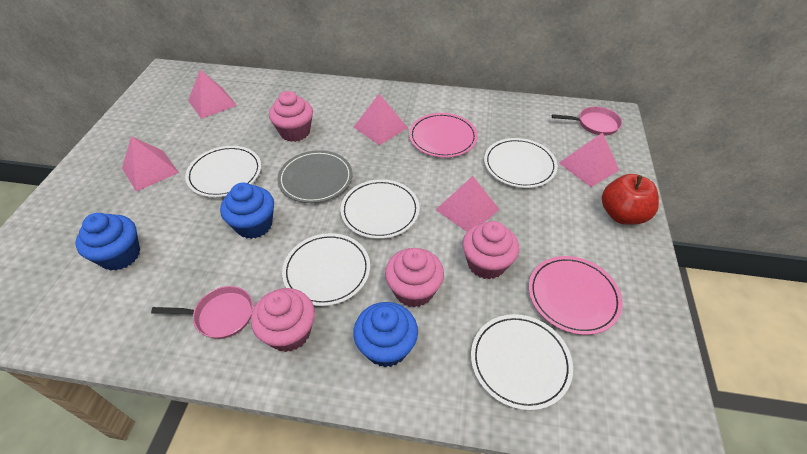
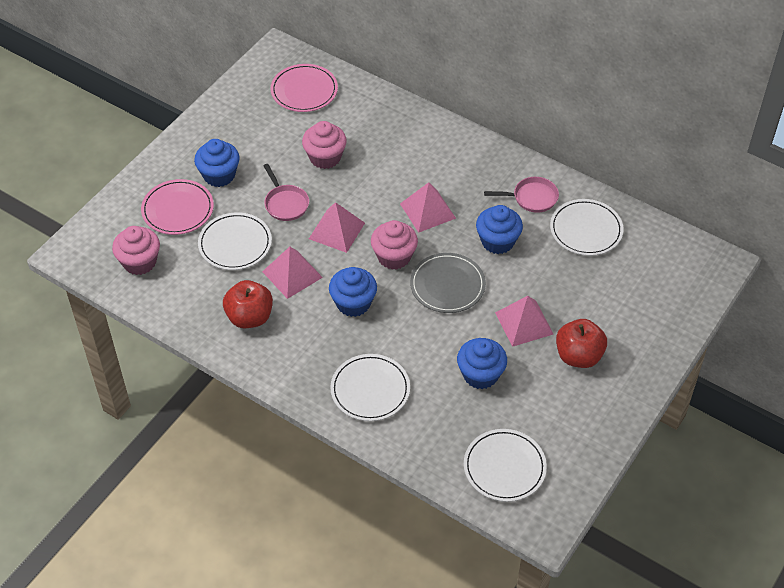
blue cupcake: [76,213,140,271] [220,183,274,239] [353,302,418,367] = 3 -> [194,139,239,187] [329,267,377,317] [457,338,507,389] [476,205,523,254] = 4
pink cupcake: [251,288,315,352] [269,91,313,142] [385,248,444,308] [462,221,519,279] = 4 -> [112,226,160,275] [302,121,347,169] [371,220,418,270] = 3
pink pyramid: [122,136,179,192] [188,69,237,119] [354,94,408,145] [436,176,500,232] [559,132,619,187] = 5 -> [262,247,323,299] [309,202,365,253] [400,182,456,233] [495,296,553,347] = 4
red apple: [602,174,659,225] = 1 -> [223,280,273,328] [556,319,607,368] = 2
white plate: [185,146,261,197] [282,233,370,306] [340,179,420,239] [471,314,573,410] [484,138,558,188] = 5 -> [198,212,272,270] [330,354,410,421] [464,429,547,502] [550,199,624,256] = 4

